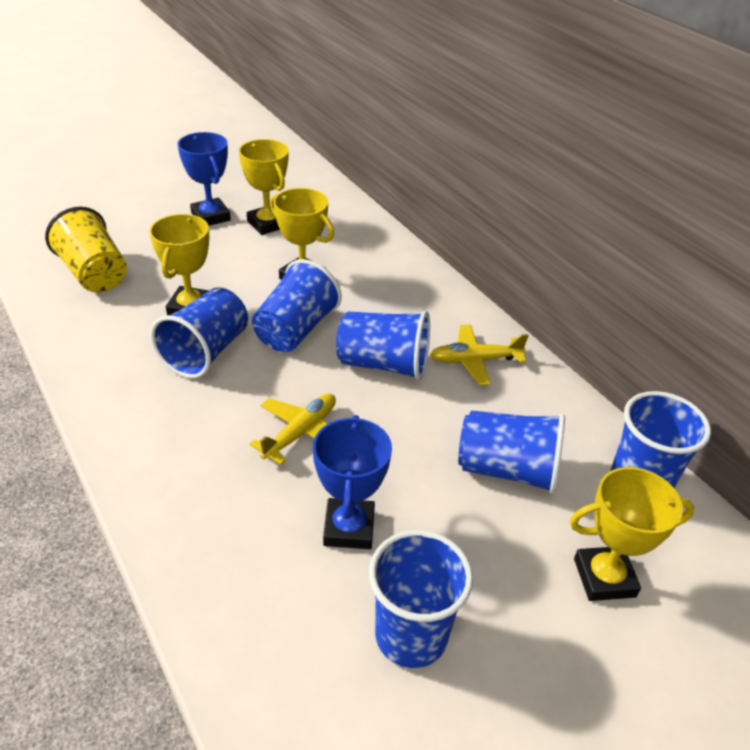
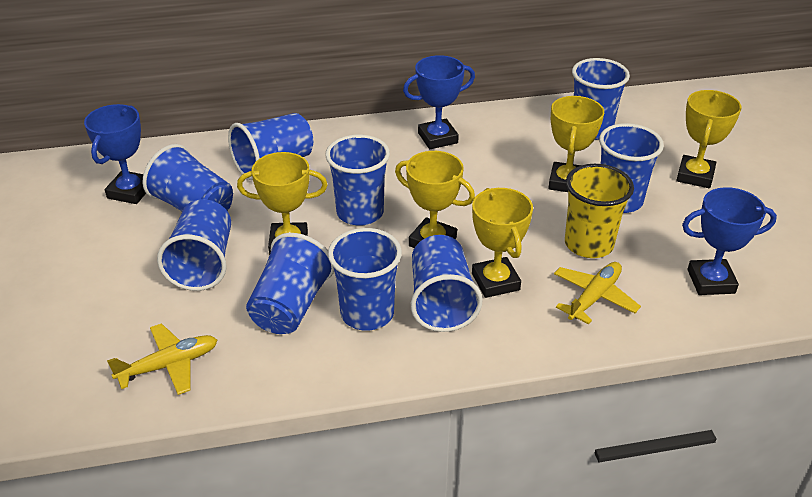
blue cup: [150,287,248,379] [252,259,342,352] [336,311,430,381] [369,530,473,668] [458,411,565,494] [610,391,711,488] = 6 -> [142,144,233,211] [157,199,231,291] [228,113,313,180] [246,233,334,334] [325,134,390,226] [328,228,402,331] [411,235,482,332] [572,58,630,140] [599,123,664,213] = 9
blue trophy: [178,132,231,226] [313,415,392,549] = 2 -> [84,104,146,204] [403,55,475,149] [682,187,777,295] = 3
yellow trophy: [149,214,209,315] [239,139,289,235] [270,188,334,280] [570,467,695,601] = 4 -> [237,152,328,255] [395,151,475,248] [472,188,533,298] [548,96,604,192] [676,90,741,188] = 5

